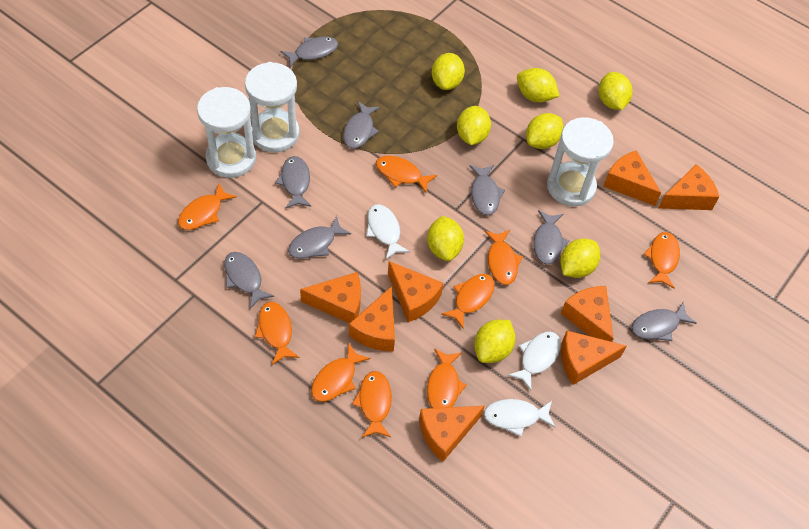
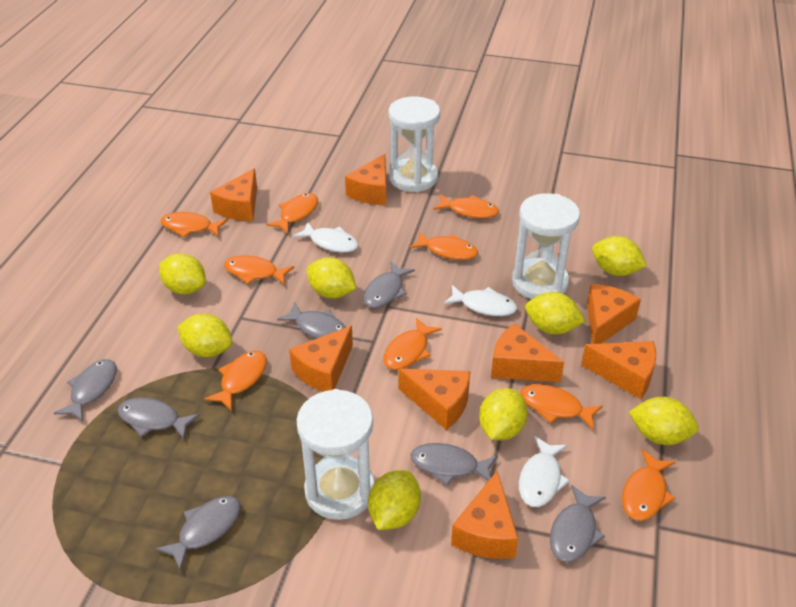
grey fish: [224,252,274,309] [275,156,311,208] [281,37,338,67] [288,216,351,259] [343,101,380,149] [469,165,505,215] [533,210,569,264] [631,302,697,341] = 8 -> [54,359,117,422] [117,397,200,439] [155,496,241,571] [277,303,346,339] [363,261,415,308] [411,443,498,485] [550,485,606,562] = 7

